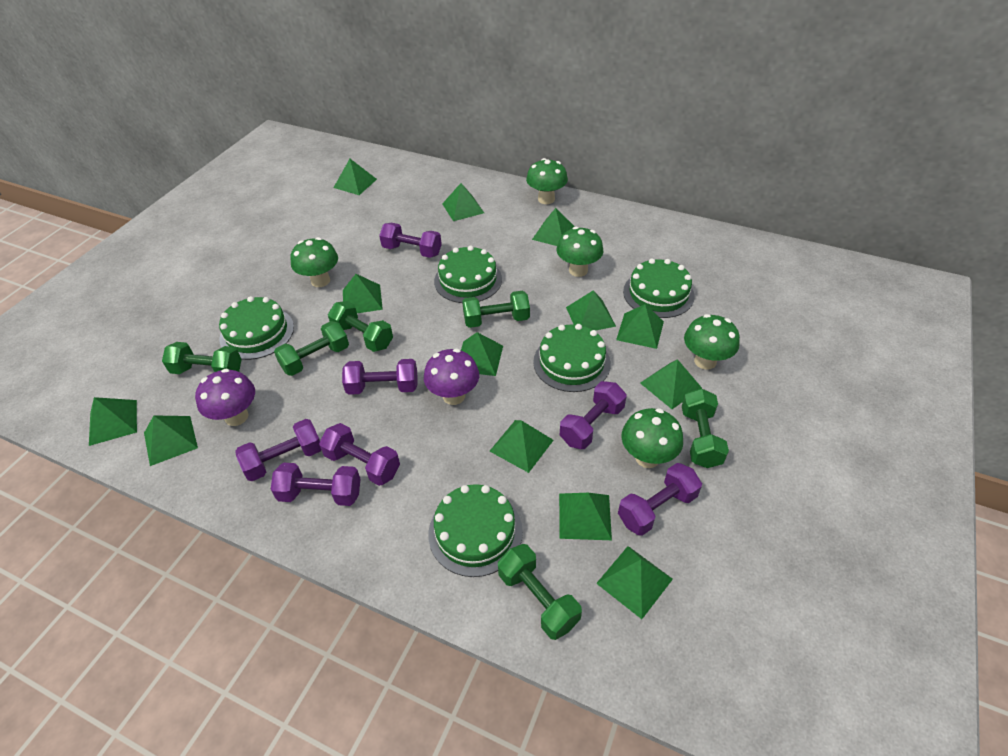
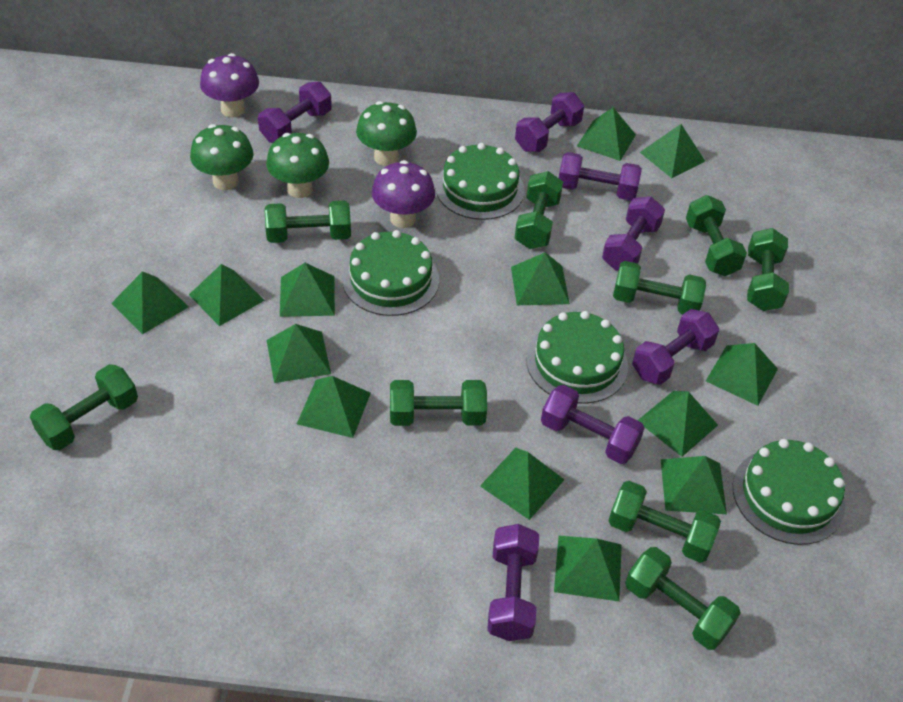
green cake: [219,296,294,360] [428,484,523,577] [434,245,502,303] [533,324,611,392] [623,258,695,318] = 5 -> [342,230,439,316] [435,143,525,220] [526,311,628,404] [733,439,845,545] = 4
green dumbbell: [162,342,242,374] [274,321,349,376] [328,301,393,352] [462,291,530,328] [498,544,582,640] [682,388,729,468] = 6 -> [30,364,138,450] [265,201,351,243] [390,380,487,426] [515,171,563,249] [608,481,721,563] [613,261,706,314] [625,547,741,650] [686,195,747,276] [747,228,789,311] = 9
green mushroom: [290,237,338,287] [526,158,568,204] [557,227,603,277] [621,408,683,468] [684,314,740,370] = 5 -> [190,124,254,190] [266,133,329,198] [356,101,417,166] = 3

